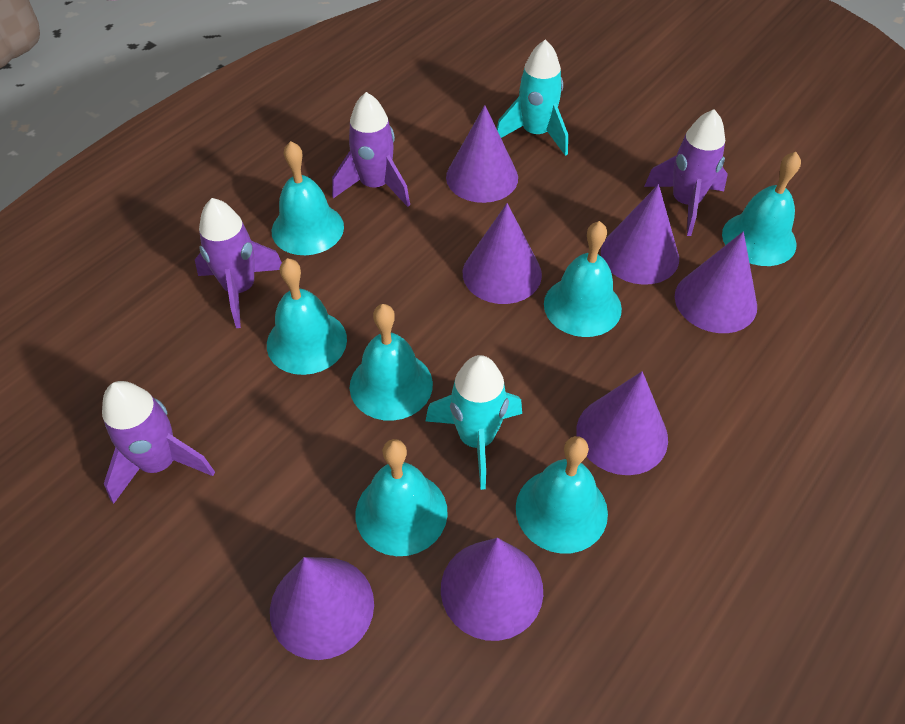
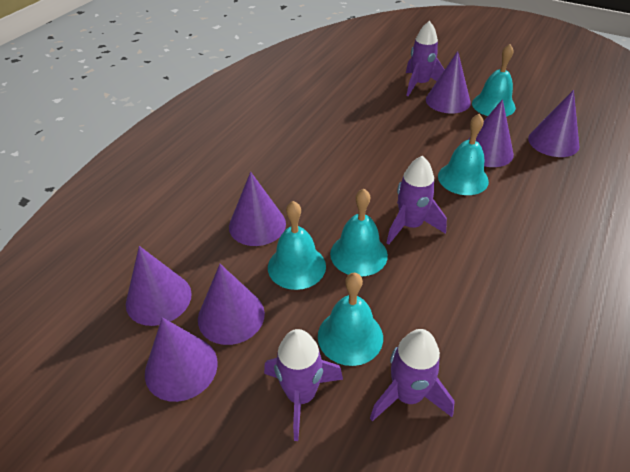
turquoise bell: [267,258,347,375] [272,141,344,255] [350,304,433,421] [355,439,448,556] [516,436,608,554] [544,221,622,337] [722,152,801,266] = 7 -> [268,201,326,290] [318,273,383,366] [330,188,388,276] [438,114,489,195] [472,44,516,117] = 5
turquoise rocket: [426,355,522,490] [497,39,568,156] = 2 -> none = 0

